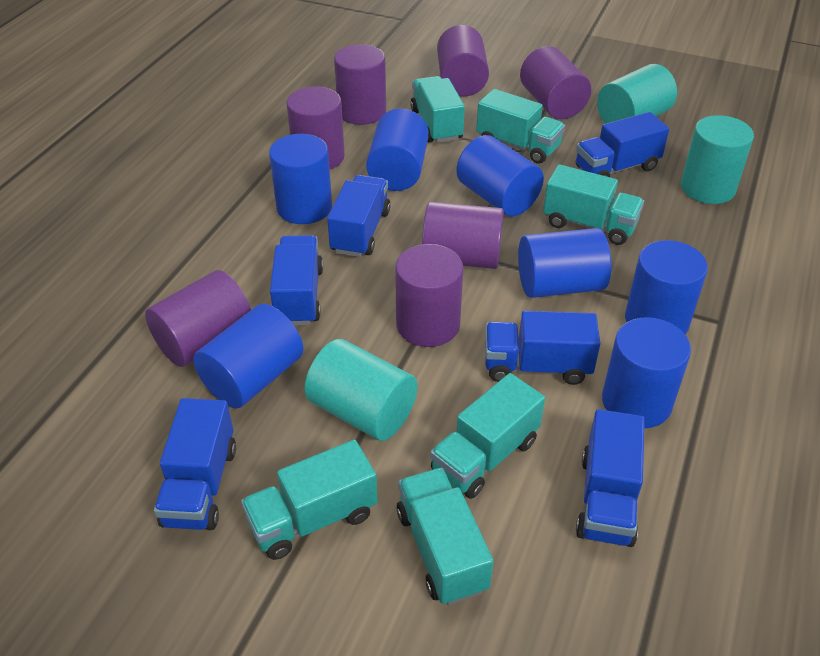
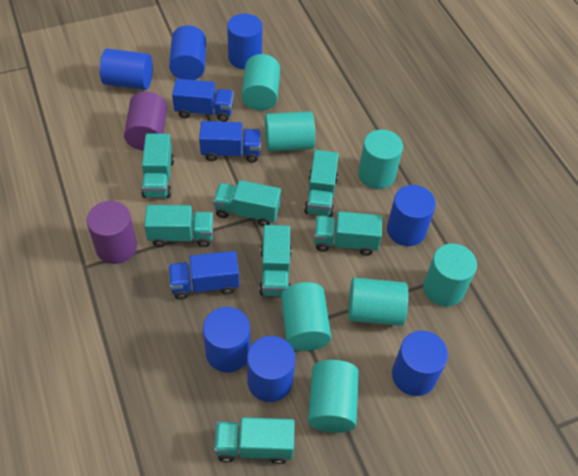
blue truck: [154,398,236,530] [270,235,323,325] [327,175,391,257] [485,311,600,385] [576,112,669,177] [576,409,645,547] = 6 -> [168,251,239,300] [172,79,234,122] [199,121,261,163] = 3
purple cylinder: [145,270,251,367] [286,86,345,169] [334,44,386,125] [395,244,463,347] [422,202,504,269] [437,25,489,97] [520,46,591,119] = 7 -> [87,201,137,264] [124,92,167,151] = 2
turquoise cylinder: [304,339,418,441] [597,64,677,124] [681,115,754,204] = 3 -> [242,54,280,111] [265,111,315,152] [281,282,331,351] [308,360,359,433] [348,277,408,326] [358,129,403,189] [423,243,477,306] = 7
turquoise truck: [241,440,378,560] [397,468,494,605] [411,76,465,143] [430,373,545,499] [476,89,565,164] [543,165,644,245] = 6 -> [141,133,174,198] [144,205,213,247] [213,180,281,227] [214,417,295,464] [259,225,291,296] [304,150,339,217] [314,211,382,256] = 7

